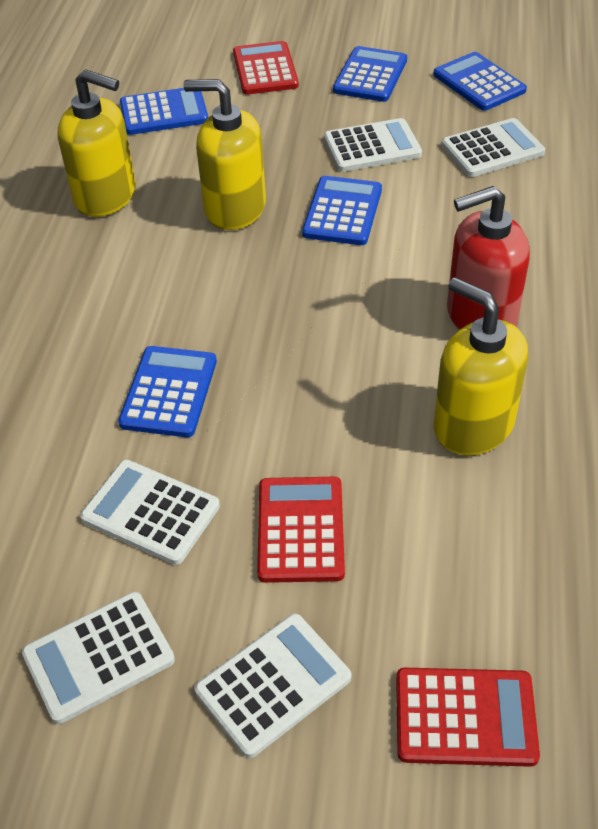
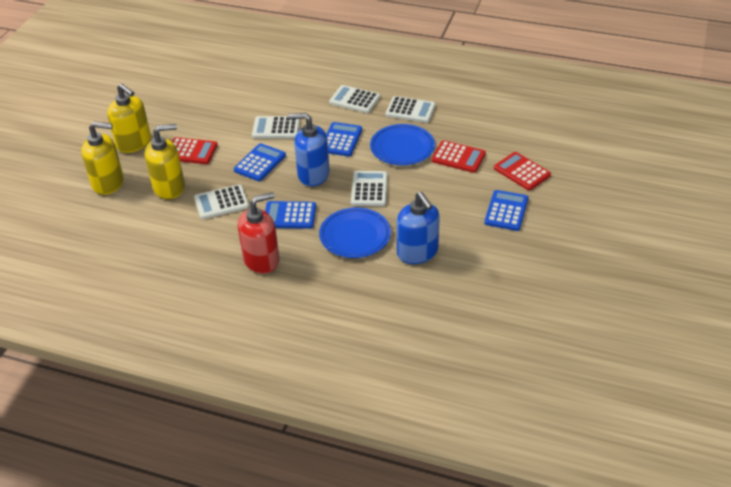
blue calculator: [118,346,217,437] [120,88,208,135] [302,176,382,245] [333,46,407,102] [433,52,527,111] = 5 -> [234,143,286,181] [265,201,316,229] [326,122,362,156] [484,190,528,231] = 4
blue plate: none = 0 -> [319,208,391,258] [370,124,435,165] = 2
blue soap dispenser: none = 0 -> [288,113,330,186] [397,192,440,264] = 2

